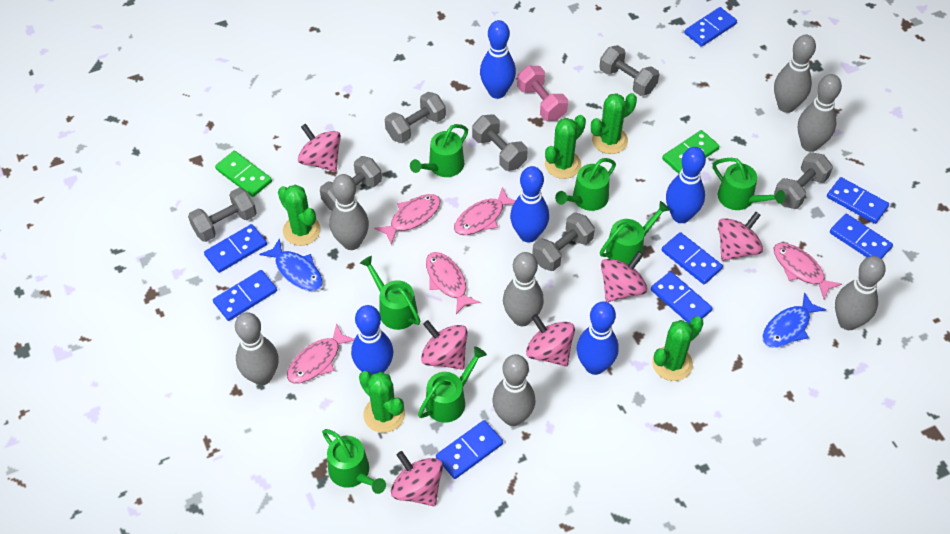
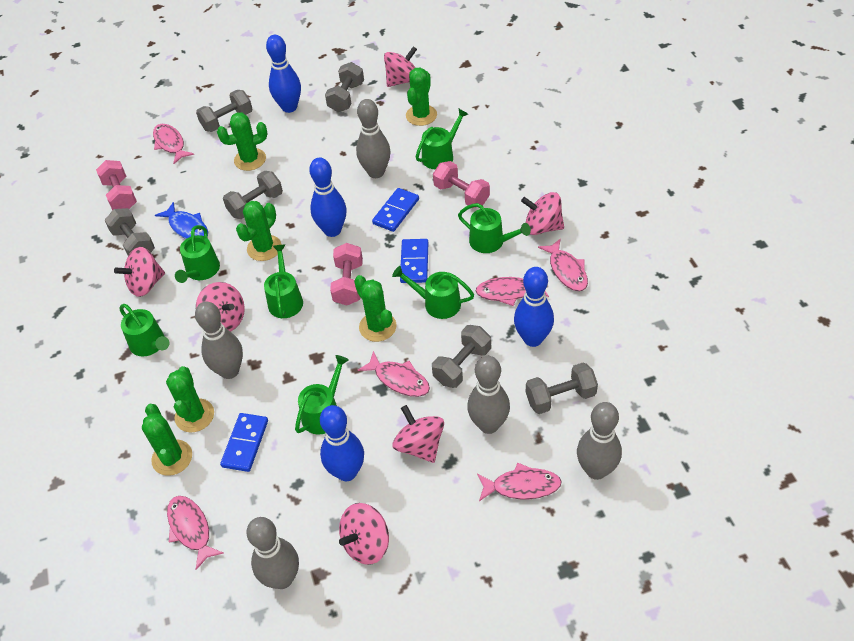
blue bowling pin: [351,305,393,375] [480,20,516,99] [510,166,549,243] [577,301,619,375] [666,147,706,223] = 5 -> [266,35,301,113] [309,158,346,237] [320,405,364,481] [514,267,554,347] = 4
blue domino: [204,224,267,273] [213,270,277,321] [436,420,503,479] [651,272,712,323] [662,232,723,284] [685,7,737,47] [827,177,889,224] [830,214,893,259] = 8 -> [220,413,268,472] [372,188,419,232] [400,239,428,283] = 3
blue fish: [259,238,323,291] [762,292,826,348] = 2 -> [155,202,208,239] = 1
green cactus: [278,185,321,246] [359,371,405,433] [545,115,586,179] [591,93,637,154] [652,316,703,381] = 5 -> [142,404,192,476] [166,366,214,432] [217,112,267,171] [236,201,282,261] [354,275,397,342] [406,67,437,126] = 6
green domino: [215,151,272,197] [662,130,719,174] = 2 -> none = 0
grey bowling pin: [235,312,279,385] [330,174,369,250] [492,354,535,426] [503,252,544,326] [774,35,816,113] [798,74,842,152] [835,256,886,330] = 7 -> [195,301,243,379] [246,517,299,589] [356,99,390,178] [467,356,510,434] [577,402,622,480] = 5
grey dumbbell: [188,188,257,242] [320,156,382,210] [385,92,446,143] [472,114,528,171] [532,213,595,271] [599,45,659,96] [774,152,833,209] = 7 -> [105,208,155,256] [196,90,253,132] [223,171,283,219] [325,62,364,112] [432,325,491,388] [526,362,598,414] = 6
pink dumbbell: [517,66,568,121] = 1 -> [96,160,137,210] [330,243,363,305] [433,161,490,208] = 3
pink fish: [287,323,354,384] [374,194,441,245] [426,252,480,314] [454,187,516,235] [774,243,842,299] = 5 -> [153,124,194,164] [167,496,224,570] [358,351,430,397] [476,277,549,306] [477,463,562,501] [538,238,588,291] = 6

